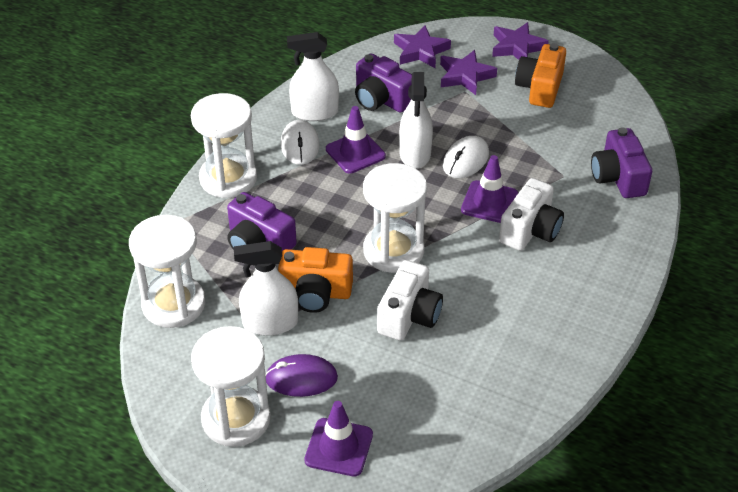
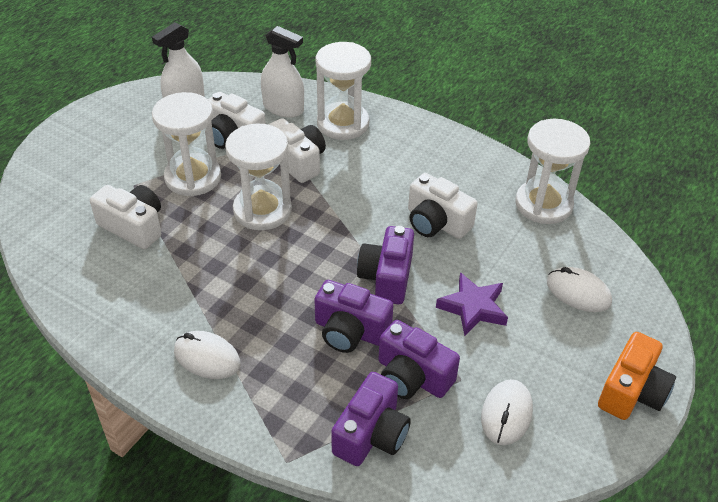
orange camera: [278,247,353,313] [515,43,566,108] = 2 -> [598,332,676,420] = 1
purple camera: [227,192,297,251] [355,53,412,113] [591,127,652,198] = 3 -> [314,280,393,353] [331,372,411,466] [357,226,414,304] [379,320,460,399] = 4
purple mouse: [265,354,338,397] = 1 -> none = 0
purple star: [394,25,451,68] [440,50,497,95] [492,22,549,60] = 3 -> [436,273,508,336] = 1
purple traffic cone: [304,401,373,477] [326,106,386,174] [461,155,518,223] = 3 -> none = 0
white camera: [377,260,443,341] [499,178,564,251] = 2 -> [90,185,161,249] [208,92,266,149] [268,118,326,183] [408,173,477,239] = 4
white mouse: [281,120,319,165] [443,136,489,178] = 2 -> [174,331,240,379] [481,379,533,445] [547,267,612,312] = 3
white spray bottle: [234,241,298,336] [287,32,339,121] [399,72,433,169] = 3 -> [152,22,205,98] [261,26,304,118] = 2

